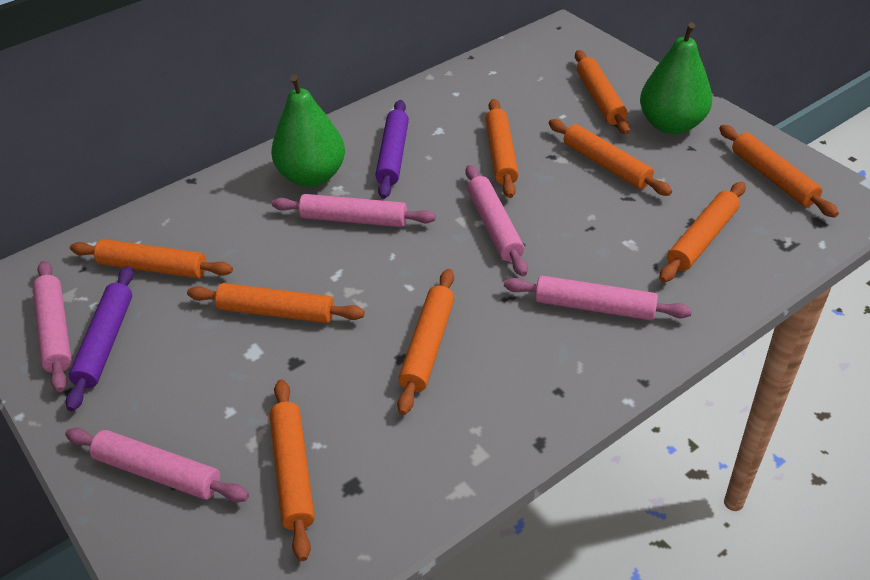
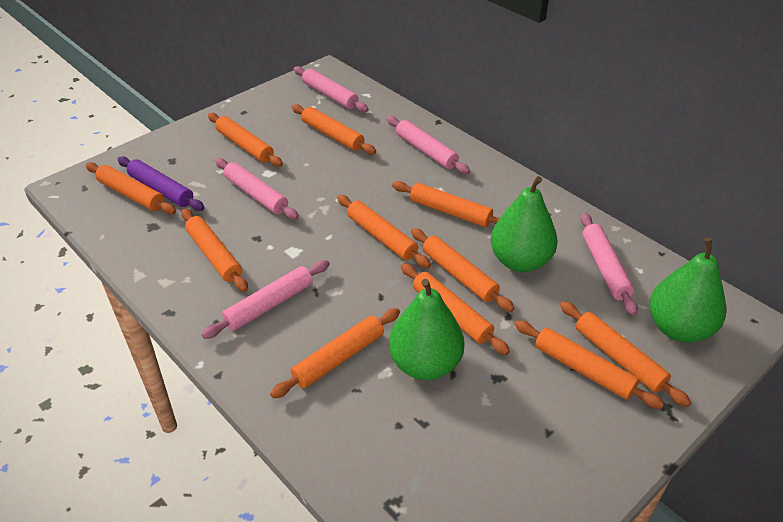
green pear: [271,75,345,187] [640,23,712,134] = 2 -> [389,279,465,380] [491,176,558,272] [649,238,726,342] = 3
orange rolling pin: [70,239,233,278] [187,283,365,323] [270,379,315,561] [397,269,454,415] [485,99,519,198] [549,119,672,196] [575,50,630,135] [660,182,746,282] [719,125,839,218] = 9 -> [86,162,176,214] [181,209,248,292] [208,113,283,167] [270,308,400,398] [292,104,376,154] [337,195,431,268] [392,181,500,227] [401,263,510,355] [411,228,514,312] [515,320,664,409] [560,301,691,407] = 11
purple rolling pin: [66,266,134,411] [375,100,409,199] = 2 -> [118,156,205,211] = 1

